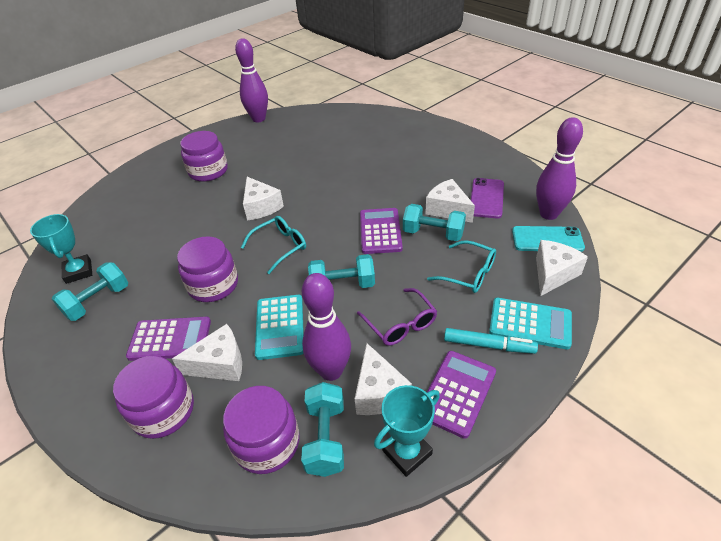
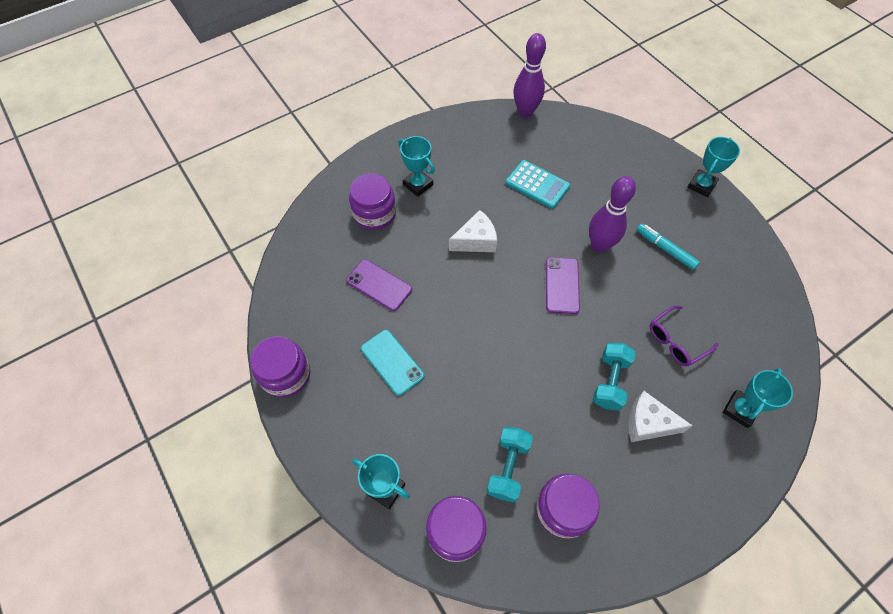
purple bowling pin: [235,38,268,122] [302,273,351,381] [536,117,583,220] = 3 -> [513,33,546,118] [589,176,636,253] = 2
purple calculator: [126,317,211,361] [360,208,403,254] [427,351,496,439] = 3 -> none = 0
purple phone: [471,178,504,219] = 1 -> [346,259,412,311] [546,257,580,314] = 2
turquoise calculator: [255,295,304,360] [489,298,572,349] = 2 -> [505,160,570,209] = 1
turquoise dumbbell: [52,262,128,321] [301,382,344,477] [308,254,375,288] [403,204,466,241] = 4 -> [487,427,533,503] [593,343,636,411] = 2
turquoise glasses: [241,216,306,274] [427,240,496,293] = 2 -> none = 0
turquoise trophy: [30,214,92,284] [374,385,440,477] = 2 -> [352,454,410,509] [398,136,435,197] [687,137,740,197] [723,368,793,428] = 4
white cheese: [172,324,242,381] [243,177,284,220] [355,343,412,415] [425,179,475,223] [536,240,588,296] = 5 -> [449,210,497,252] [628,391,693,442] = 2

